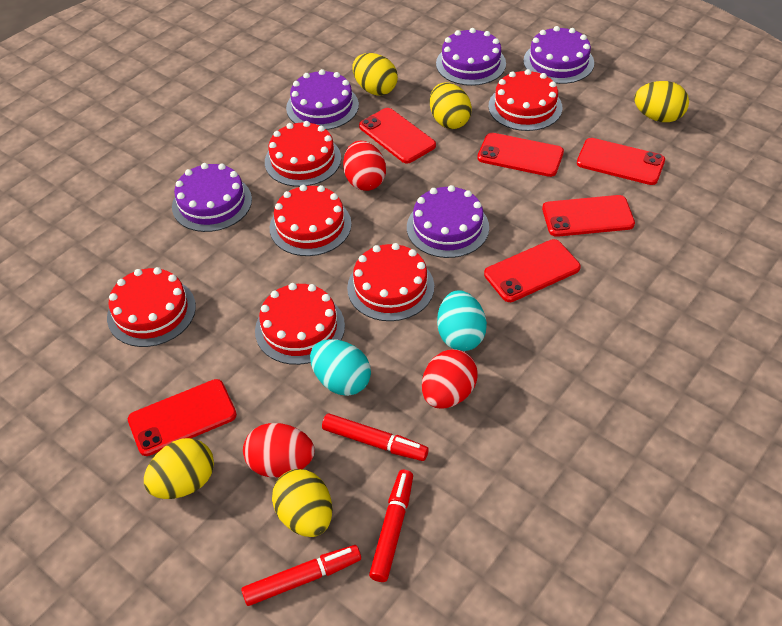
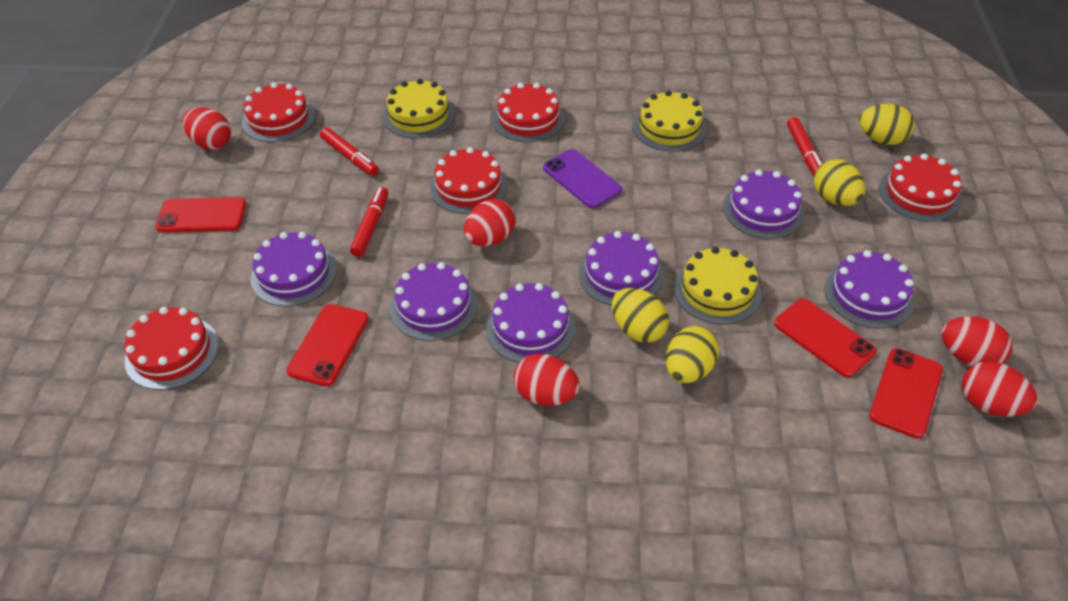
purple cake: [172,163,252,232] [286,69,359,130] [407,185,489,258] [436,28,506,86] [523,26,594,84] = 5 -> [251,232,337,307] [390,262,478,341] [486,283,575,363] [579,231,664,306] [723,170,805,239] [824,250,915,329] = 6
purple phone: none = 0 -> [543,149,622,209] = 1
red cake: [107,267,196,347] [255,283,345,365] [265,121,341,187] [270,185,352,256] [347,243,434,321] [488,69,562,131] = 6 -> [124,307,219,390] [242,82,315,142] [430,147,508,214] [493,83,565,142] [879,154,962,221] = 5
red egg: [243,423,315,477] [343,141,386,191] [422,349,478,409] = 3 -> [183,107,231,150] [464,199,515,246] [514,354,580,406] [941,316,1012,366] [962,361,1037,417] = 5
red phone: [128,379,237,456] [359,108,436,163] [477,133,564,177] [484,239,581,302] [542,195,635,237] [577,138,665,185] = 6 -> [156,197,246,233] [286,304,369,386] [774,299,877,378] [869,348,943,439] = 4
turquoise egg: [310,339,371,396] [437,290,487,351] = 2 -> none = 0
yellow cake: none = 0 -> [383,79,455,139] [633,90,707,152] [674,247,762,324] = 3
yellow egg: [144,438,214,499] [272,469,332,537] [352,53,398,95] [430,82,472,129] [634,81,689,122] = 5 -> [612,288,669,343] [666,326,719,383] [814,159,865,206] [859,104,915,145] = 4

